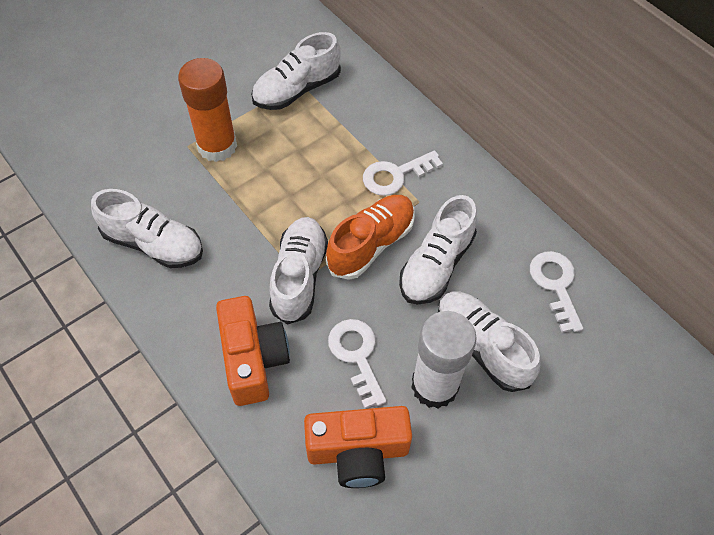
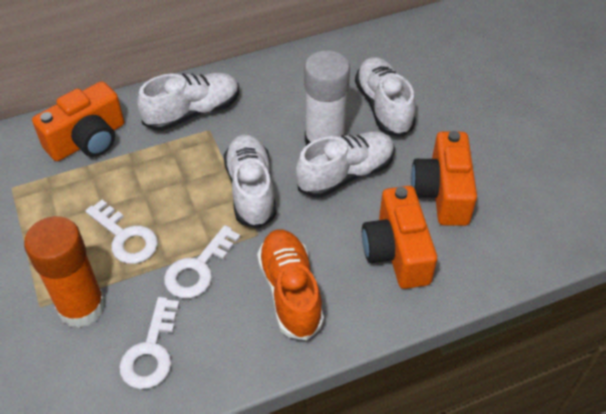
orange camera: [216,296,290,406] [304,406,412,488] = 2 -> [32,81,124,161] [362,186,437,289] [411,131,477,226] = 3
white shoe: [91,189,203,268] [251,32,341,110] [269,217,328,325] [399,195,477,305] [438,291,541,392] = 5 -> [137,73,239,131] [224,134,276,229] [296,132,395,198] [355,57,416,137] = 4

